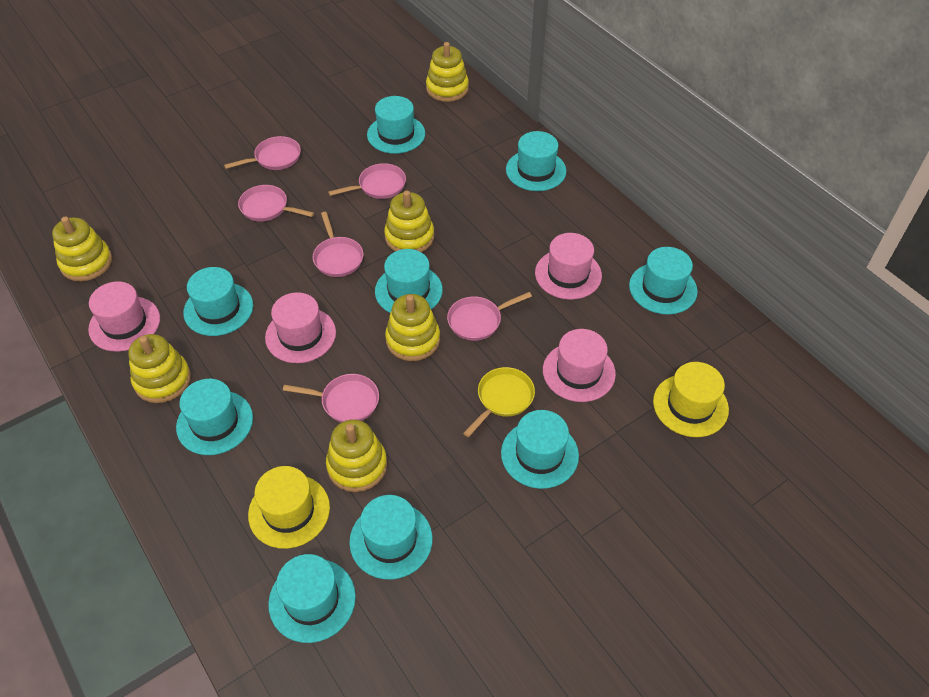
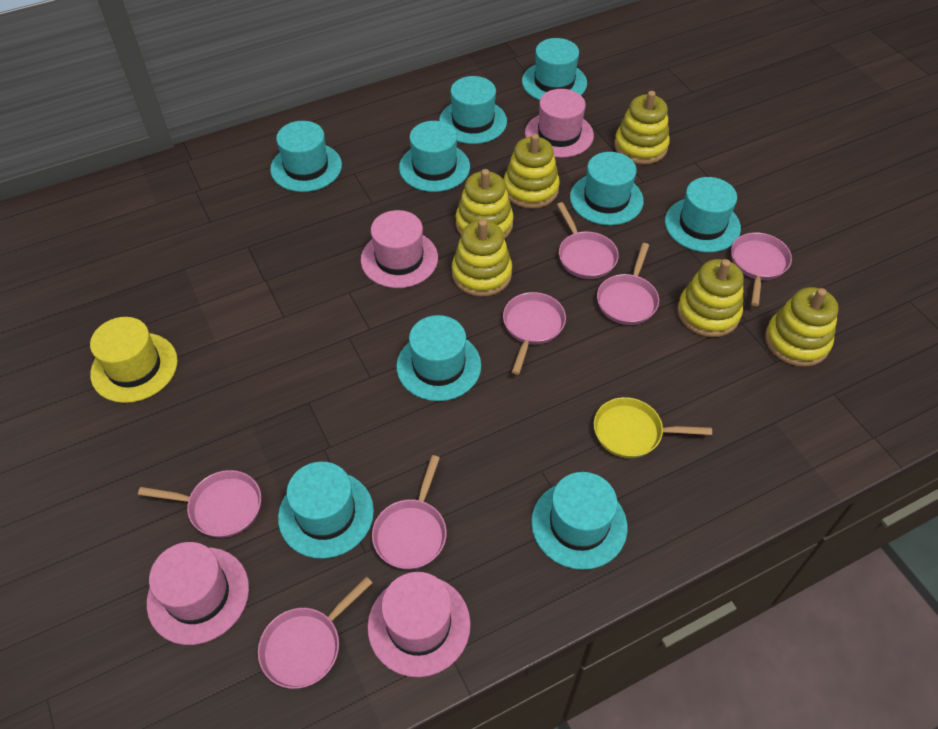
pink pan: [224,136,301,170] [238,185,314,222] [283,374,379,422] [313,212,364,277] [328,163,406,199] [447,292,532,341] = 6 -> [138,470,261,538] [258,576,372,689] [372,455,447,570] [503,292,566,375] [557,202,619,279] [597,243,659,325] [731,233,792,306] = 7
yellow hat: [248,466,330,549] [653,362,729,437] = 2 -> [90,317,178,403] = 1

